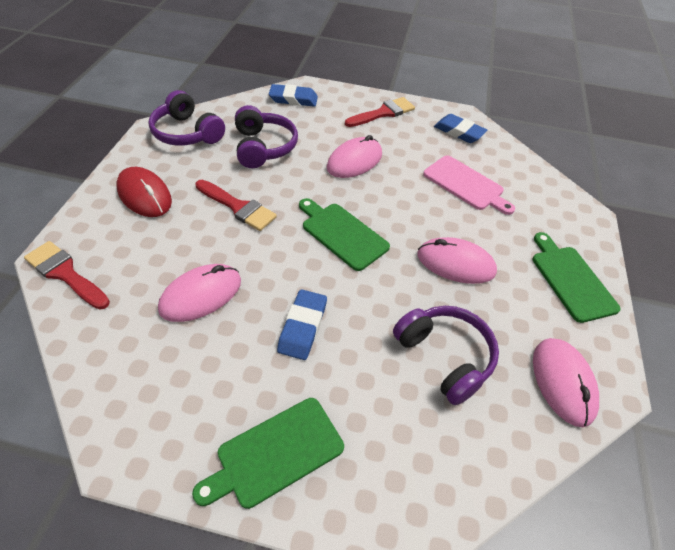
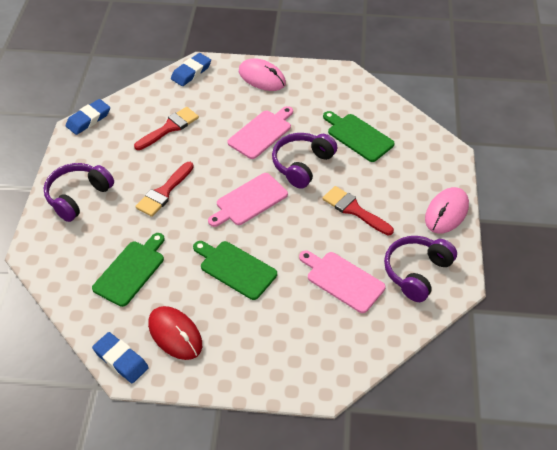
pink cutting board: [423,155,515,215] = 1 -> [208,173,288,227] [227,106,293,159] [299,250,386,313] = 3
pink mouse: [158,264,241,322] [327,135,382,178] [418,237,497,284] [533,338,599,427] = 4 -> [239,58,286,91] [425,187,469,233] = 2

